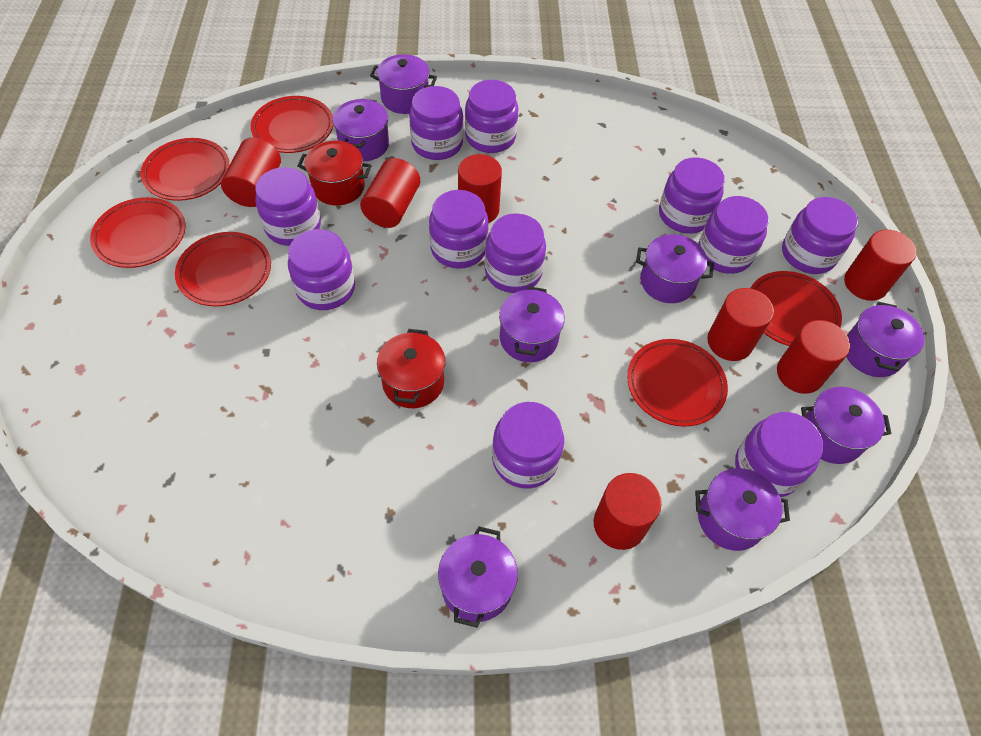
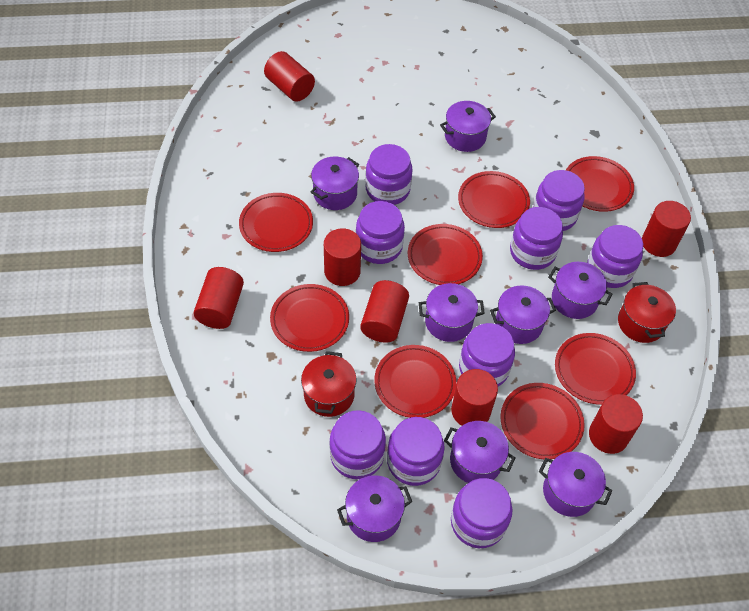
purple jar: [255,167,321,246] [288,229,355,310] [409,86,463,160] [429,190,489,269] [465,80,518,153] [485,213,546,293] [492,402,564,489] [659,157,725,234] [698,196,769,274] [735,412,823,497] [782,197,858,274] = 11 -> [329,410,386,479] [356,201,405,264] [365,144,412,205] [387,417,445,486] [451,478,513,548] [459,323,515,386] [510,207,563,270] [533,170,585,231] [587,225,643,288] = 9
red plate: [90,197,186,268] [141,138,230,201] [175,232,271,306] [251,96,334,153] [627,339,728,427] [751,271,842,346] = 6 -> [239,193,313,252] [270,284,349,352] [374,345,456,418] [408,224,483,285] [458,171,530,228] [500,383,585,459] [555,333,636,405] [566,156,634,212] = 8

